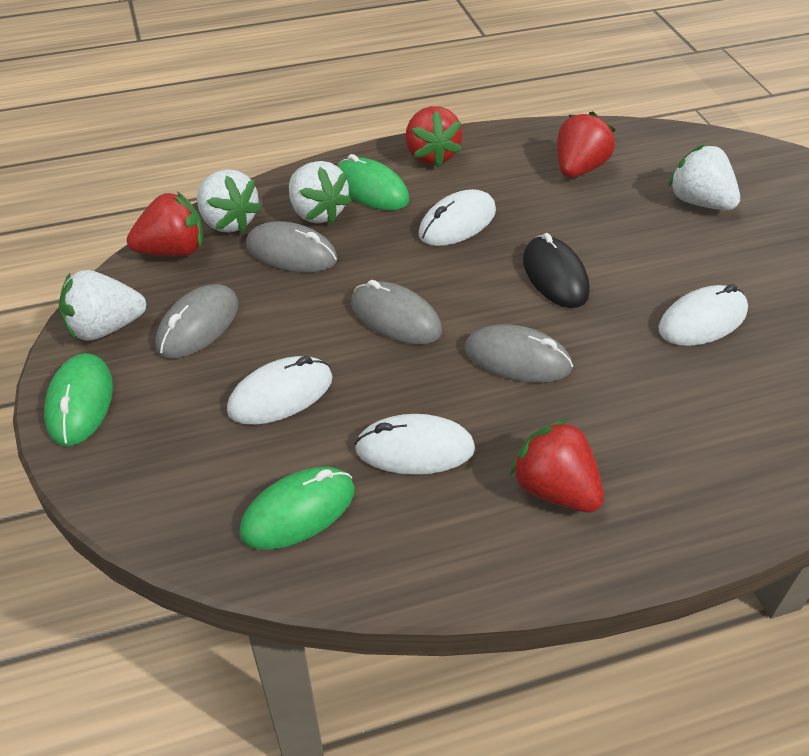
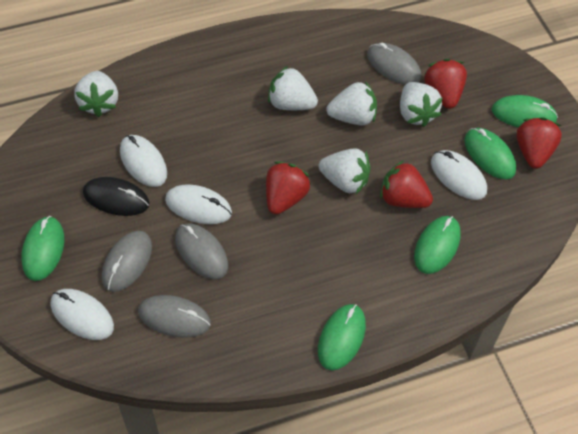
green mouse: [44,353,113,446] [239,467,355,549] [337,154,409,210] = 3 -> [21,216,64,281] [318,304,366,371] [414,216,461,274] [464,128,516,179] [491,95,558,127] = 5
white strawberry: [59,270,147,341] [197,169,262,233] [289,161,352,224] [668,145,740,210] = 4 -> [74,71,118,117] [268,66,318,110] [319,148,371,194] [326,81,377,125] [400,82,443,127] = 5

